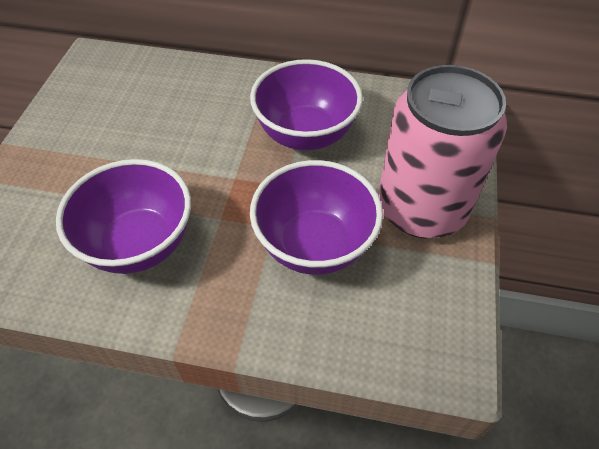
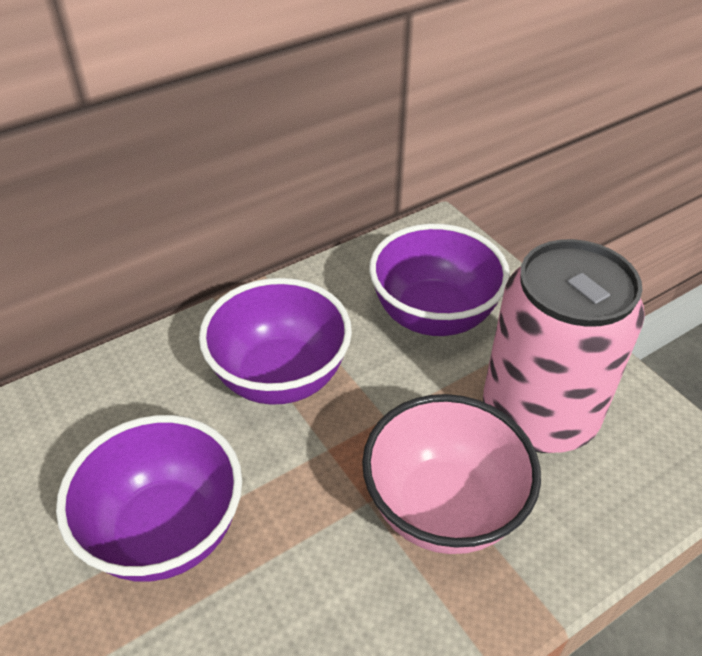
pink bowl: none = 0 -> [362,394,541,554] = 1

